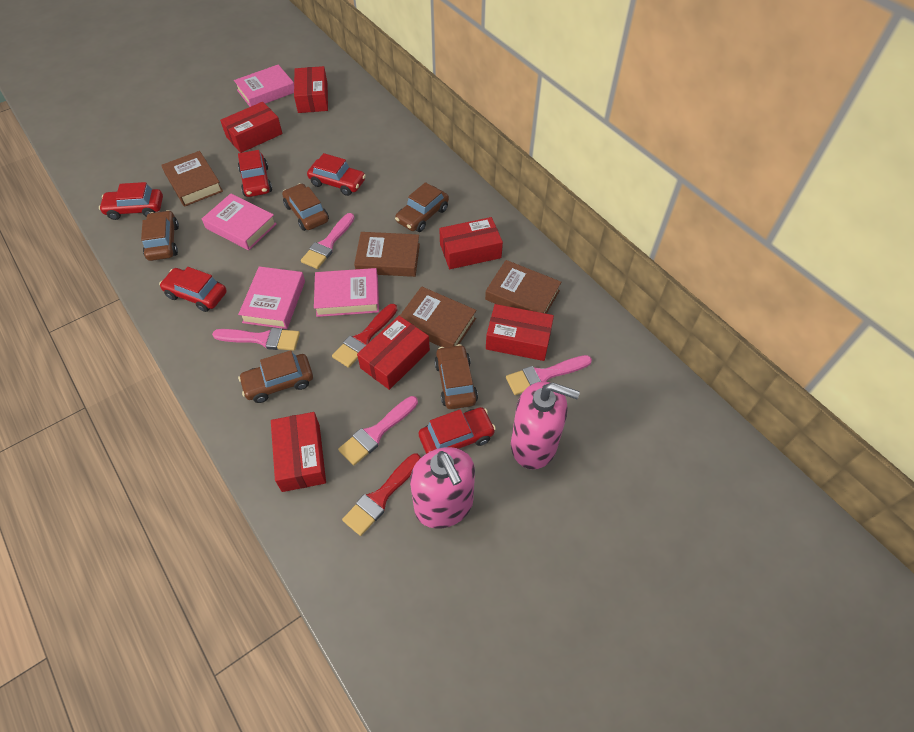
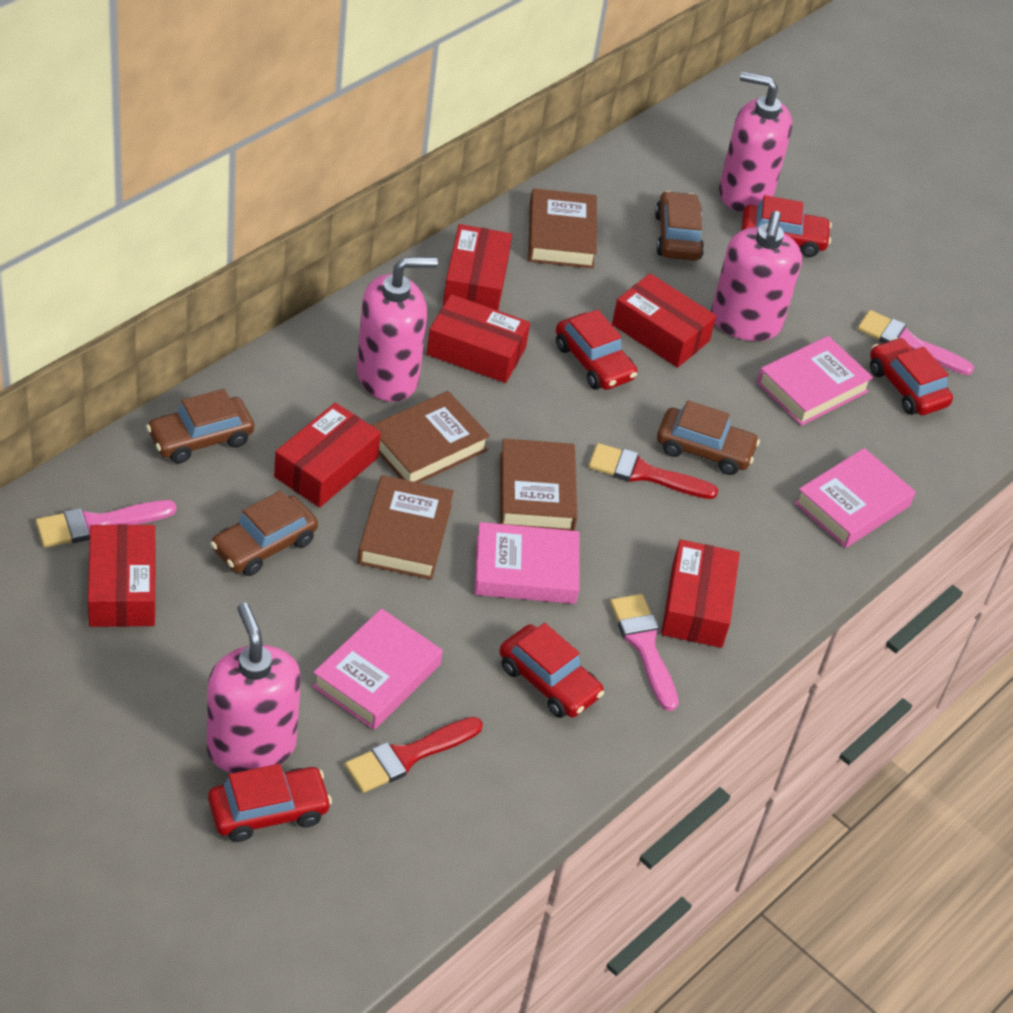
brown car: [141,210,179,261] [238,350,313,403] [282,183,329,231] [395,182,449,232] [434,344,478,409] = 5 -> [146,389,254,463] [210,490,318,576] [655,191,704,261] [657,400,760,475] = 4
pink brush: [212,328,300,351] [301,213,355,269] [338,396,418,465] [506,355,592,395] = 4 -> [36,500,177,548] [610,594,679,711] [858,310,974,375] = 3
pink soap dispenser: [410,447,475,529] [511,381,580,469] = 2 -> [207,603,301,773] [357,257,438,402] [711,211,802,341] [719,71,792,213] = 4

